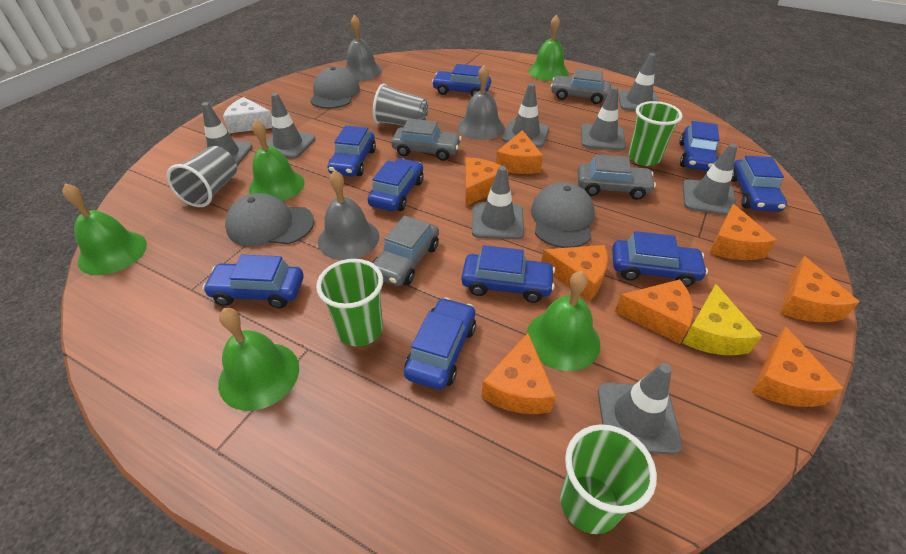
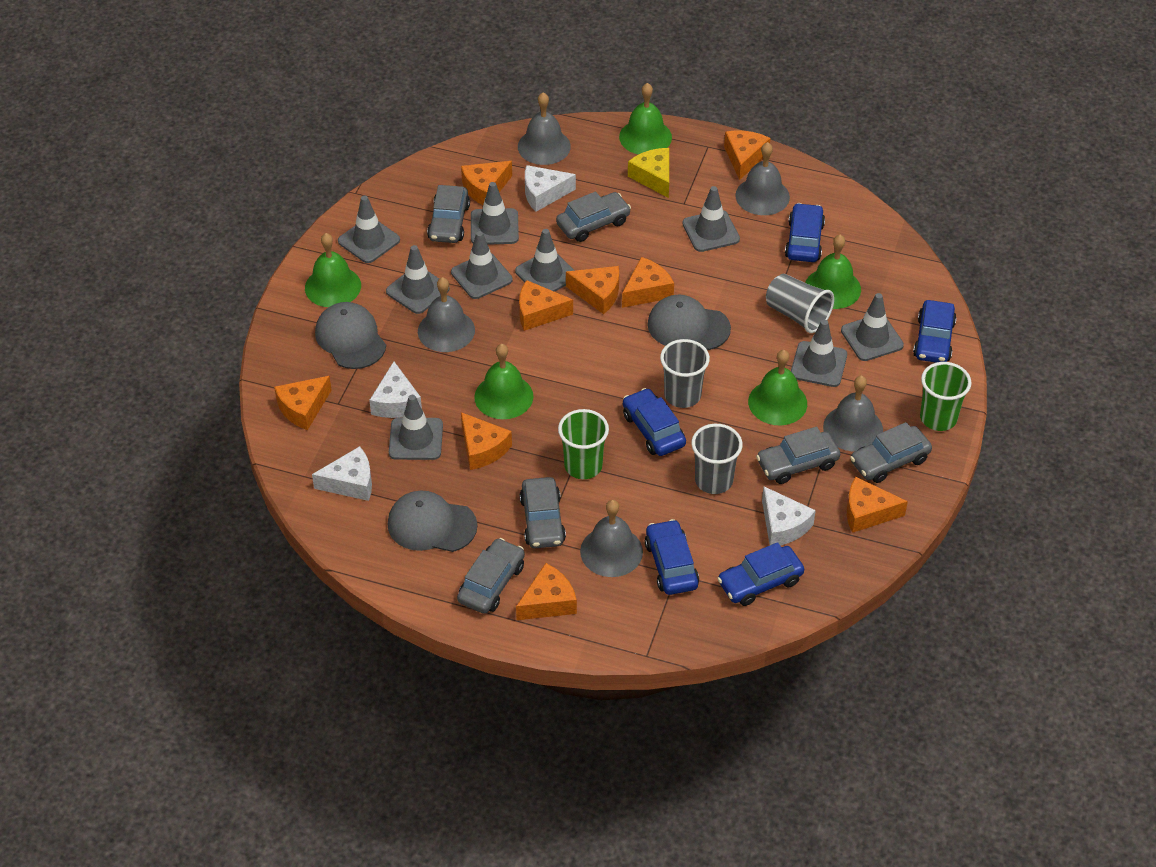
blue car: [203,255,304,308] [328,126,376,177] [368,158,423,211] [404,297,476,390] [432,64,491,96] [462,245,555,303] [612,231,708,287] [679,121,719,171] [731,156,787,212] = 9 -> [623,388,686,456] [645,519,699,595] [717,542,804,606] [785,203,825,262] [913,300,957,363] = 5
green cup: [316,259,383,347] [560,424,657,534] [628,101,682,166] = 3 -> [558,409,609,479] [920,362,971,431] = 2
grey bell: [318,170,379,260] [344,15,382,81] [458,65,505,140] = 3 -> [418,277,475,352] [518,92,571,165] [580,500,643,577] [735,142,790,215] [823,375,883,452] = 5
grey car: [373,215,439,286] [391,119,462,161] [551,69,611,104] [577,154,656,200] = 4 -> [427,185,470,243] [457,538,525,614] [520,477,566,548] [556,192,631,242] [756,427,840,484] [850,422,932,483] = 6
grey cup: [167,146,237,207] [373,83,428,126] = 2 -> [660,339,710,408] [691,424,743,494] [766,274,834,333] = 3
grey traffic cone: [202,102,253,166] [260,93,316,159] [472,166,524,240] [502,83,549,148] [581,86,626,151] [598,363,682,455] [618,53,659,111] [683,144,737,216] = 8 -> [338,195,400,263] [386,245,450,314] [389,395,443,460] [451,231,513,299] [471,182,519,245] [515,229,575,292] [682,186,740,252] [791,320,847,387] [841,293,904,361] = 9
orange cheese: [465,157,509,206] [481,333,556,414] [496,130,543,174] [541,245,608,302] [615,279,693,344] [710,204,776,260] [752,327,843,407] [780,256,860,322] = 8 -> [274,376,332,430] [461,161,512,205] [461,412,512,470] [516,563,577,620] [519,280,573,331] [566,266,619,314] [622,257,674,308] [724,130,771,180] [847,477,908,533] = 9
white cheese: [223,97,272,133] = 1 -> [312,446,372,501] [369,362,422,418] [525,165,576,212] [762,486,816,546] = 4

